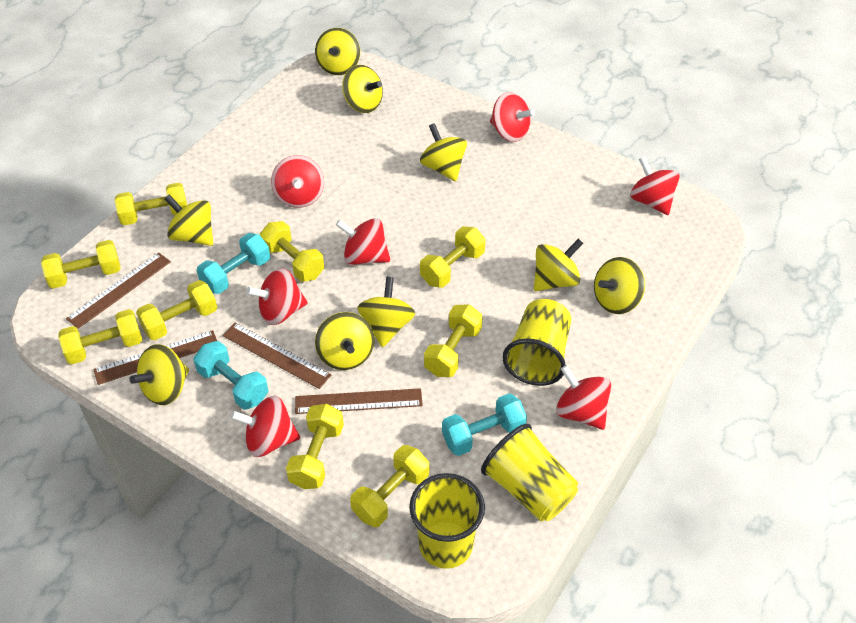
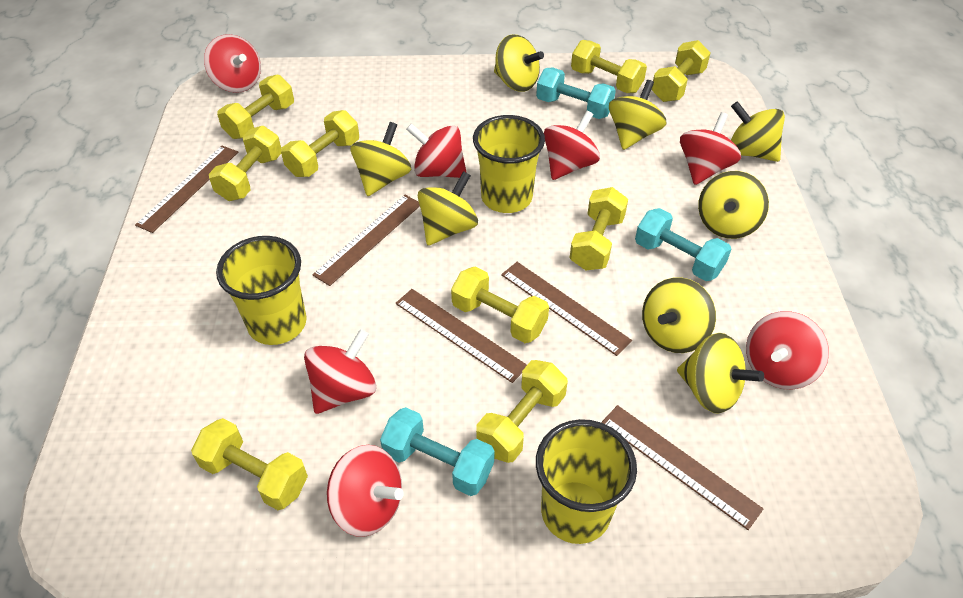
brown ruler: [66,252,171,329] [93,330,217,385] [223,322,331,389] [295,388,423,414] = 4 -> [135,146,238,233] [312,195,420,286] [396,289,527,383] [501,262,632,356] [601,405,763,530] = 5
yellow spinning top: [129,344,189,405] [164,195,213,246] [315,28,360,75] [315,312,375,370] [342,65,383,113] [357,277,415,347] [420,123,467,181] [534,239,583,291] [594,257,645,314] = 9 -> [351,122,411,196] [418,171,478,245] [494,34,544,92] [609,80,666,150] [642,277,716,353] [677,333,764,413] [698,171,769,239] [731,101,785,162] = 8

